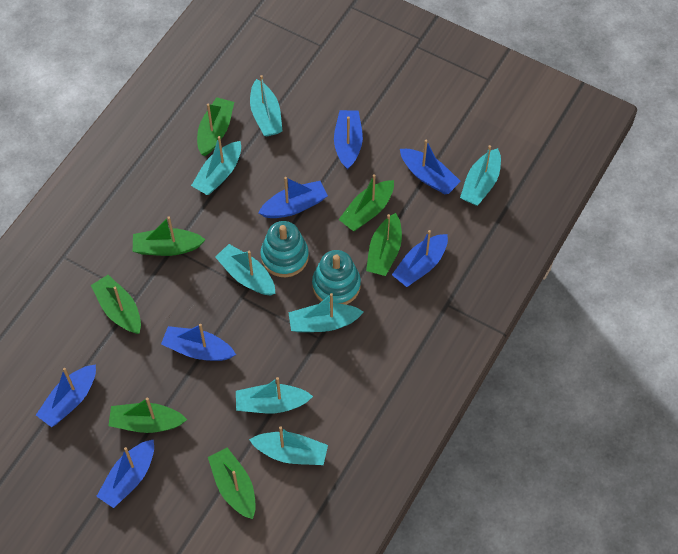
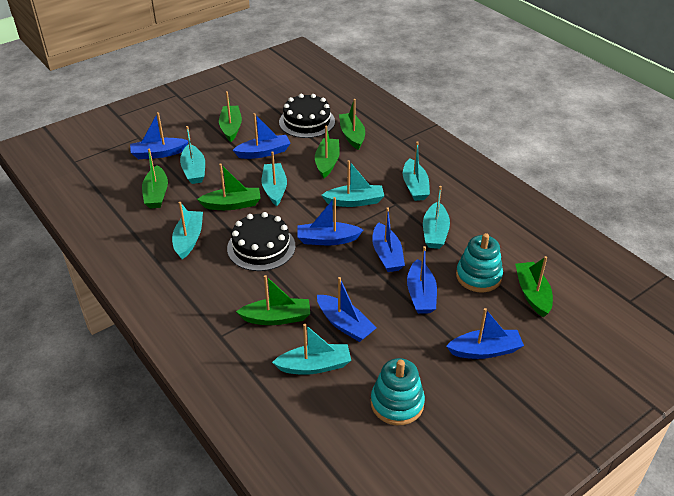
black cake: none = 0 -> [227,212,296,271] [279,94,335,138] = 2

